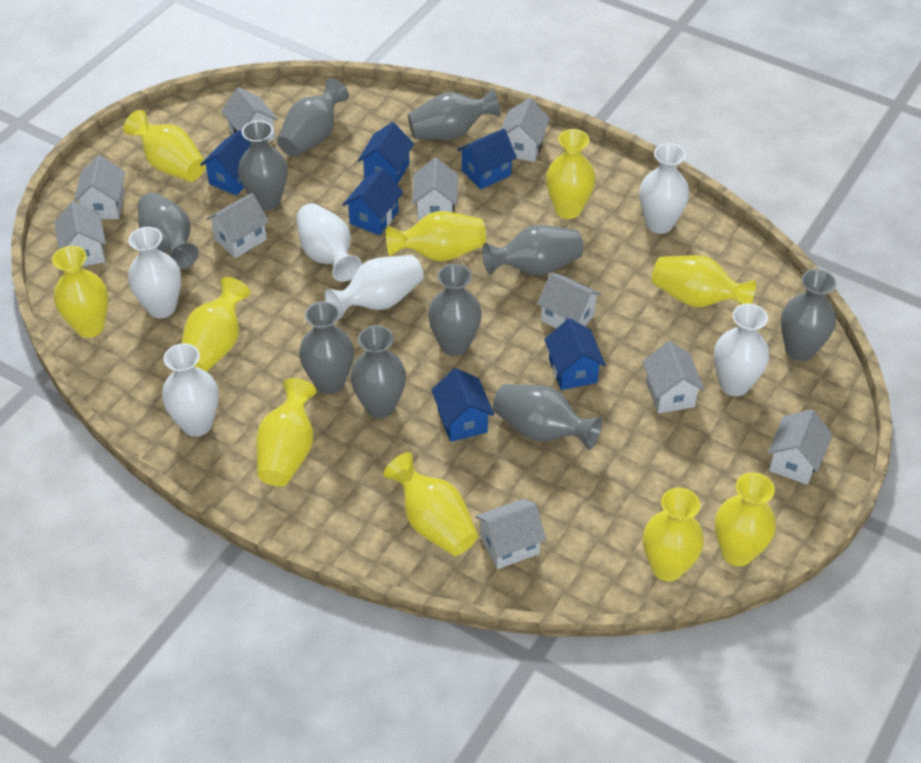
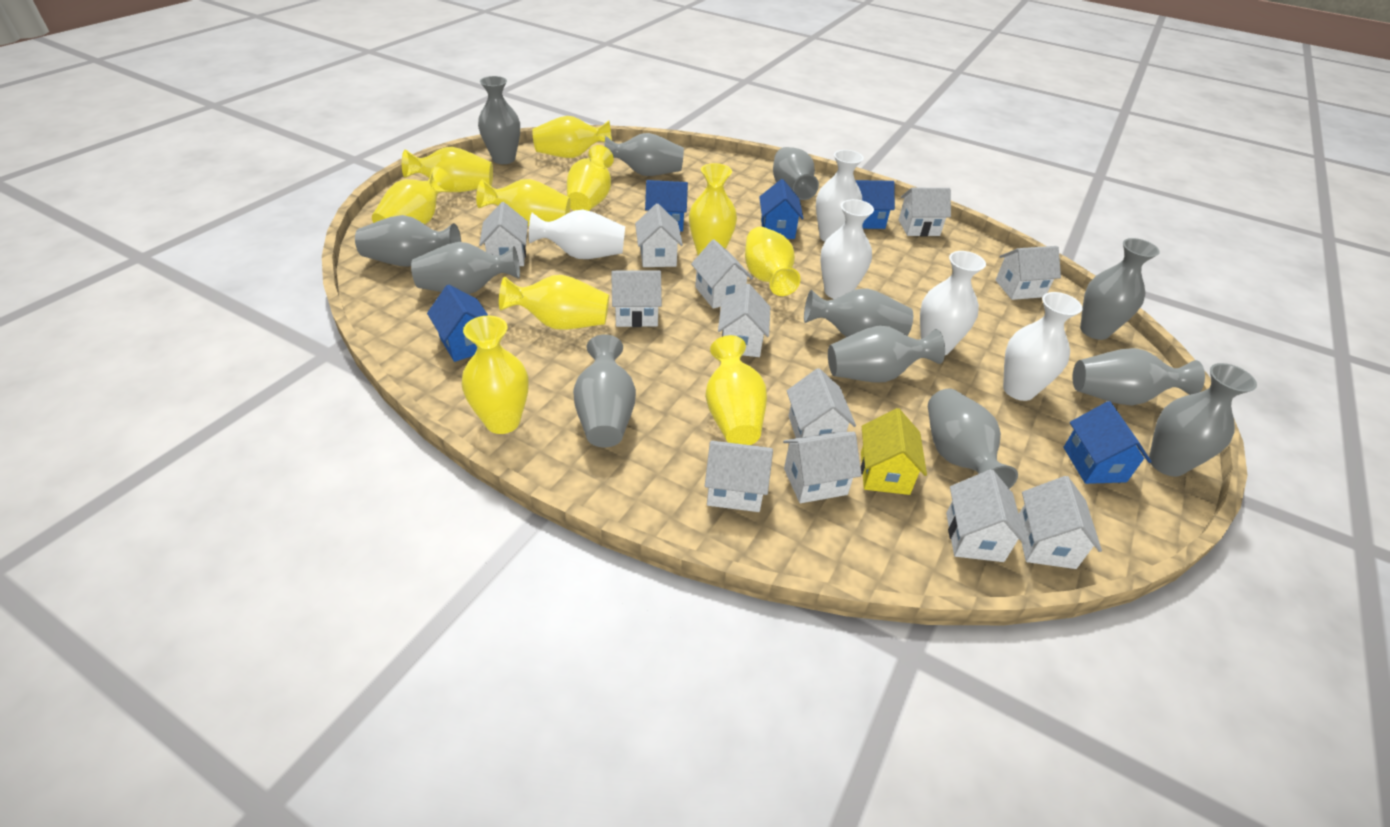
blue house: [200,130,251,196] [343,169,403,235] [358,122,414,185] [431,368,494,442] [457,129,517,189] [544,318,606,390] = 6 -> [427,285,489,362] [645,180,688,232] [759,179,804,239] [855,180,895,229] [1063,401,1152,484] = 5
grey vase: [138,192,199,269] [238,121,288,210] [277,78,349,157] [299,301,354,394] [350,325,406,418] [408,88,501,140] [428,264,482,356] [482,225,583,276] [493,384,602,450] [781,269,836,361] = 10 -> [355,215,461,267] [411,242,520,294] [478,76,520,164] [573,334,636,448] [604,133,684,176] [773,147,819,200] [804,288,913,337] [828,326,945,383] [928,389,1018,489] [1072,348,1205,406] [1080,238,1160,340] [1149,363,1257,477] = 12
white house: [54,201,106,267] [74,155,125,219] [206,193,269,258] [221,87,278,142] [412,158,458,221] [476,499,546,569] [501,98,550,162] [537,273,601,328] [642,341,705,413] [768,409,833,485] = 10 -> [479,202,528,266] [611,271,662,327] [635,204,683,267] [691,239,753,309] [705,441,773,512] [718,284,770,357] [783,432,861,503] [787,368,856,438] [899,188,951,236] [946,469,1027,562] [995,246,1061,300] [1019,476,1102,569] = 12
white vase: [128,227,181,318] [162,343,219,437] [296,203,362,282] [325,255,424,319] [639,143,689,234] [714,304,769,396] = 6 -> [529,210,625,259] [816,150,864,242] [820,199,874,299] [920,251,986,355] [1003,292,1082,401] = 5
yellow house: none = 0 -> [861,408,927,495] = 1

